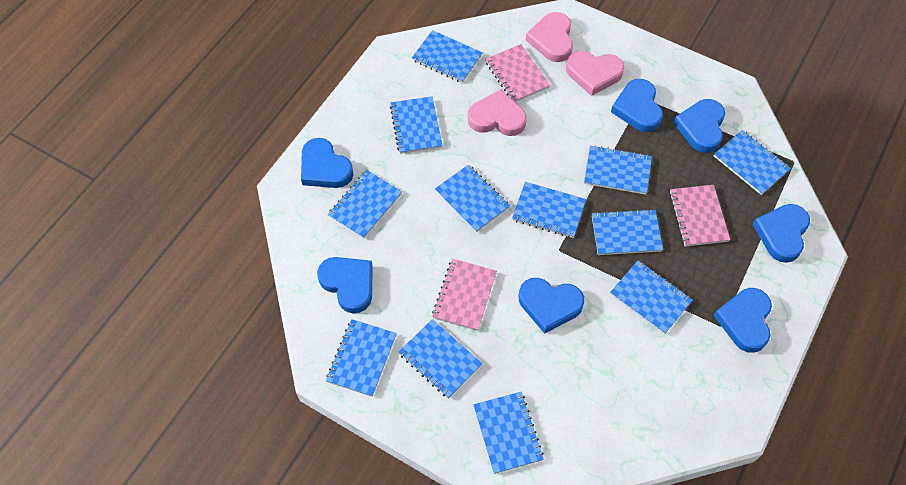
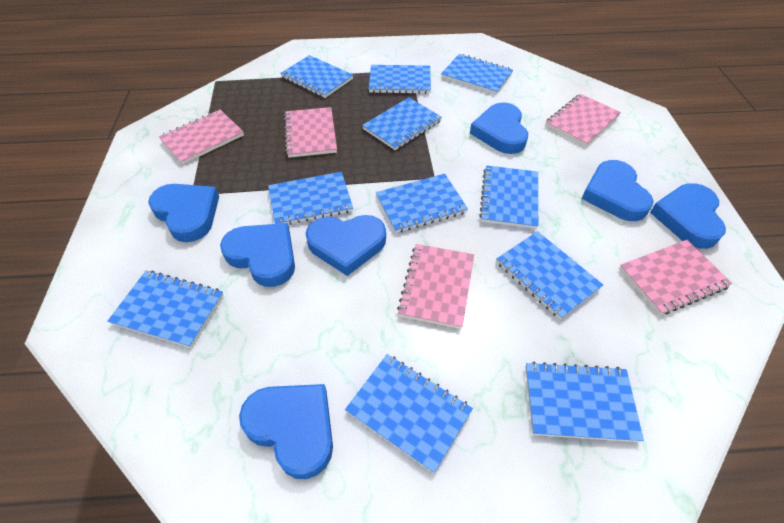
blue notebook: [326,319,397,397] [328,170,402,239] [390,96,443,154] [399,319,483,399] [412,30,483,83] [435,164,510,232] [473,392,544,474] [512,182,586,238] [584,145,652,195] [592,209,663,255] [610,261,693,334] [714,130,791,195] = 12 -> [108,270,224,348] [268,172,353,225] [280,55,353,98] [345,354,473,473] [362,97,442,150] [369,65,431,94] [376,174,468,233] [441,54,513,94] [479,165,538,229] [497,231,603,320] [525,362,644,442] = 11
pink heart: [468,90,527,136] [526,12,573,62] [566,51,624,96] = 3 -> none = 0
pink notebook: [432,259,497,331] [485,44,550,102] [669,185,730,246] = 3 -> [159,110,244,165] [284,107,337,158] [397,244,474,329] [545,94,621,146] [619,240,732,315] = 5

